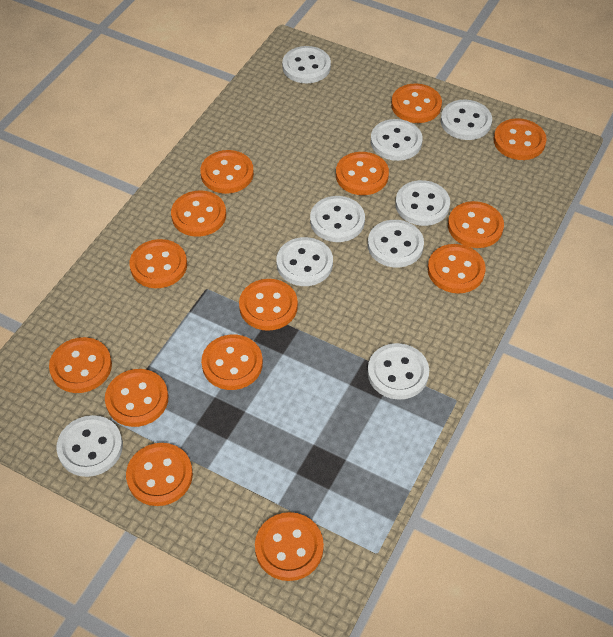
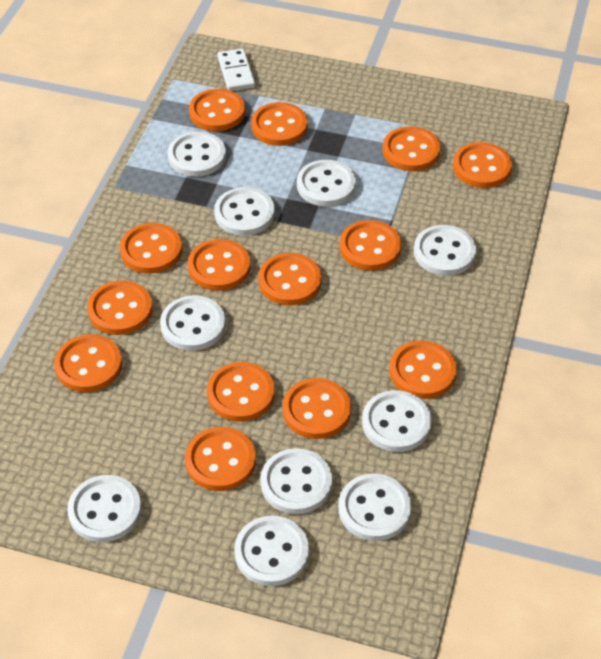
white button: [57,415,123,477] [276,237,333,286] [282,46,331,83] [310,196,365,242] [367,343,429,400] [368,220,424,267] [371,119,423,161] [395,180,450,226] [441,100,492,140] = 9 -> [67,475,142,542] [160,295,226,351] [168,131,226,177] [214,187,275,236] [234,516,309,586] [261,448,332,514] [297,160,356,207] [339,474,412,541] [362,390,432,452] [414,225,476,276] = 10
white domino: none = 0 -> [217,48,255,91] = 1

